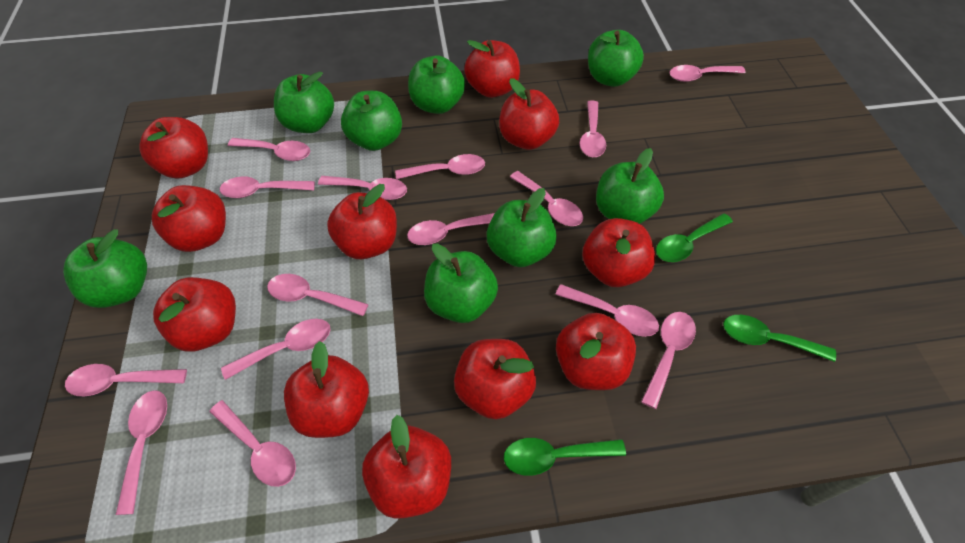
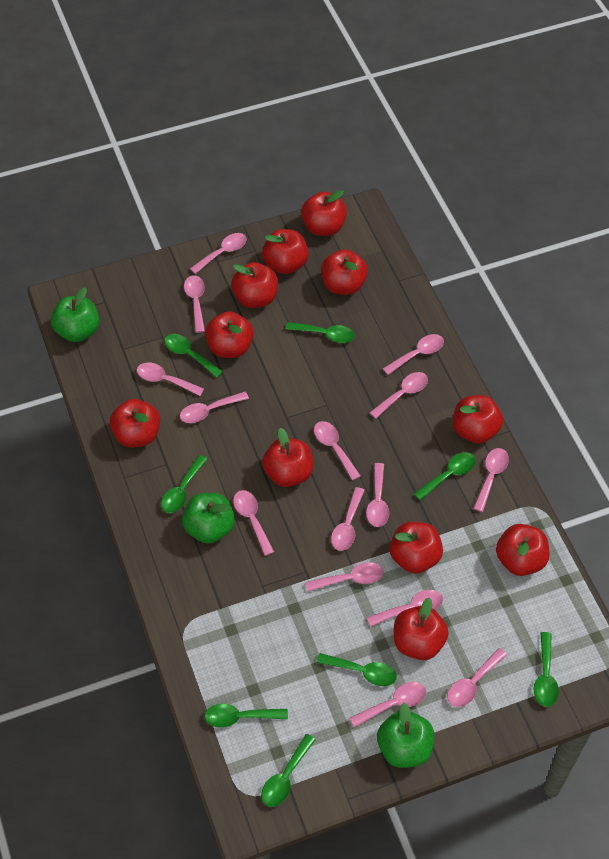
green apple: [63,229,147,308] [274,71,334,133] [341,91,402,151] [408,55,465,114] [424,243,498,323] [487,188,557,267] [588,30,644,87] [596,148,664,224] = 8 -> [51,287,99,342] [182,493,235,544] [377,702,434,768] = 3
green spoon: [504,438,626,476] [656,213,733,262] [723,315,836,362] = 3 -> [161,455,207,513] [164,334,223,378] [204,704,288,728] [261,734,316,807] [285,322,355,343] [317,653,397,686] [414,452,476,501] [534,632,559,707] = 8

